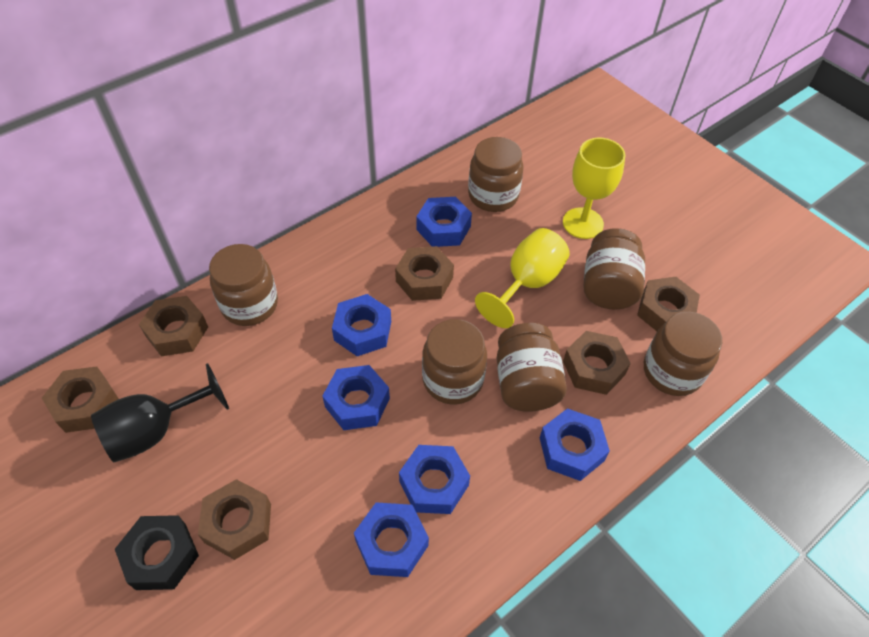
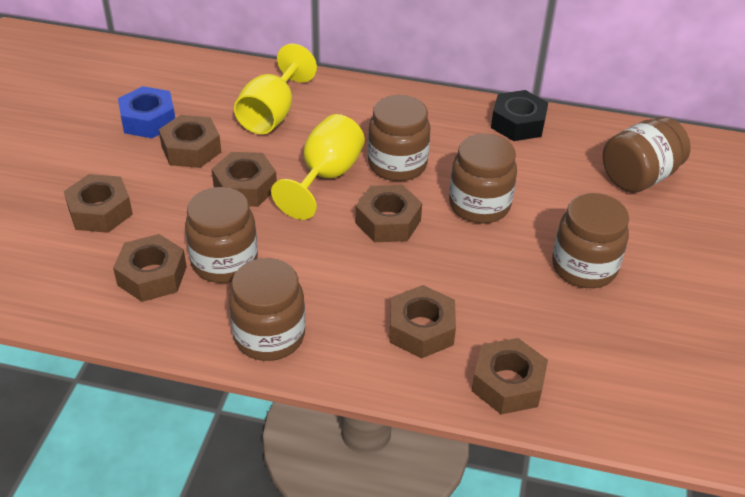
black goblet: [91,363,229,462] = 1 -> none = 0
blue nut: [322,365,390,430] [332,294,391,356] [354,502,429,577] [399,445,470,514] [416,197,472,247] [540,408,610,481] = 6 -> [118,86,175,138] = 1
brown nut: [42,366,119,433] [139,296,208,357] [198,479,271,560] [395,246,454,301] [563,331,631,395] [637,277,700,331] = 6 -> [64,174,133,233] [113,234,187,302] [159,115,221,168] [212,152,277,207] [356,185,422,242] [389,285,456,359] [471,338,548,414] = 7

